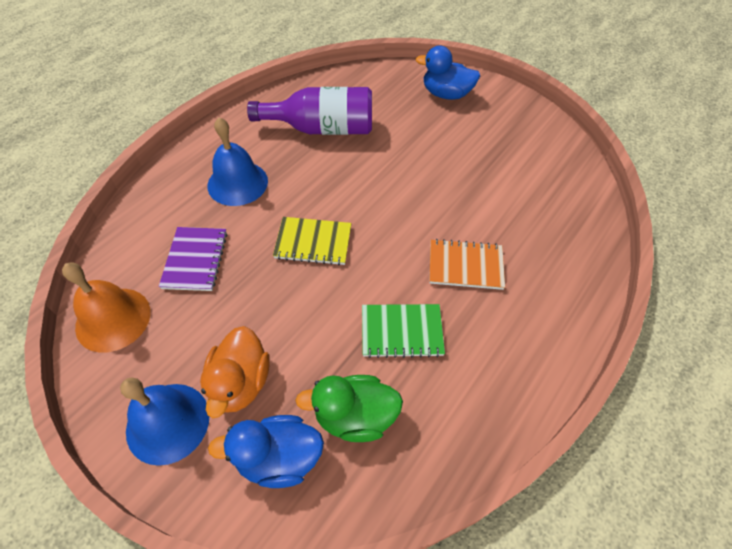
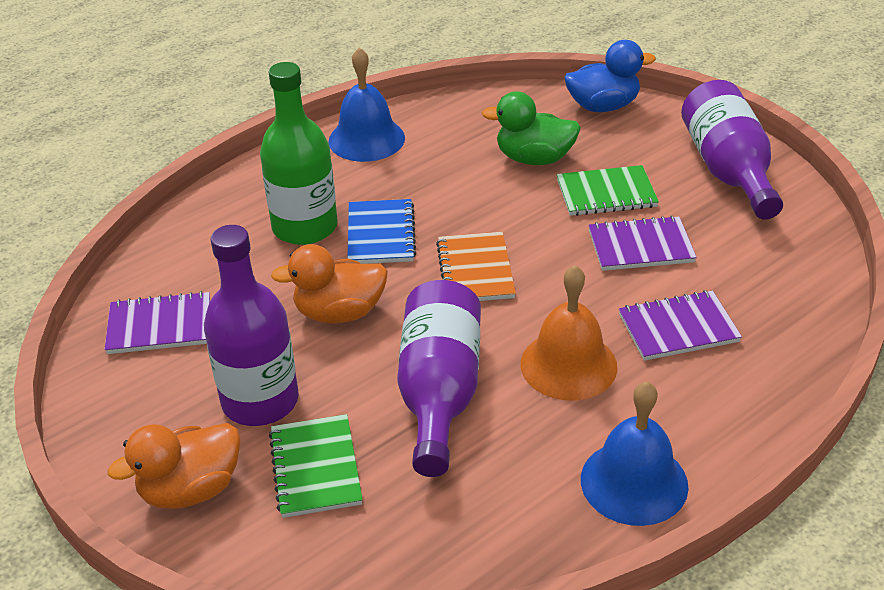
blue duck: [208,415,324,488] [416,46,480,100] = 2 -> [564,40,656,112] = 1
blue notebook: none = 0 -> [347,199,416,264] = 1
green bottle: none = 0 -> [260,62,338,245] = 1
green notebook: [362,304,445,358] = 1 -> [269,414,363,518] [557,165,659,216] = 2
orange duck: [200,326,270,418] = 1 -> [108,423,240,509] [271,244,388,323] = 2
purple bottle: [247,87,372,135] = 1 -> [204,225,299,426] [397,280,481,477] [681,80,783,220] = 3
purple notebook: [159,227,227,291] = 1 -> [104,291,210,354] [588,215,697,271] [619,290,742,361] = 3
yellow notebook: [273,217,352,265] = 1 -> none = 0

